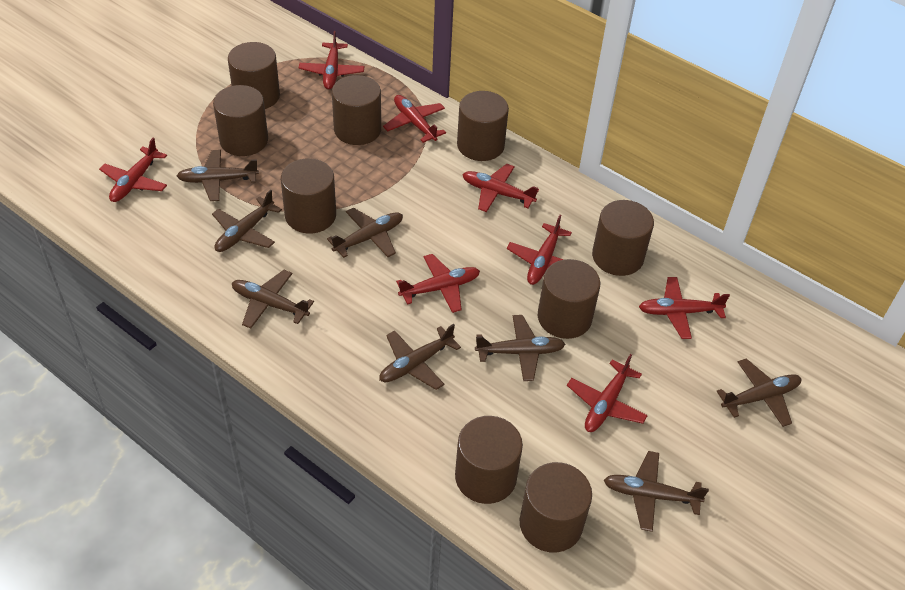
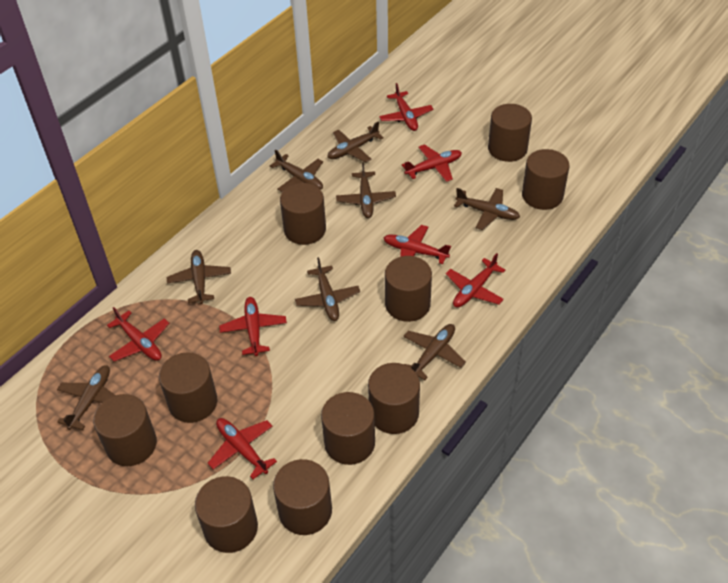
brown cylinder: [213,85,268,156] [228,42,280,109] [281,159,336,234] [332,75,381,145] [455,416,523,504] [457,91,509,161] [520,462,592,553] [538,259,600,339] [592,200,654,276] = 9 -> [93,394,157,466] [159,352,217,423] [195,476,258,553] [273,459,332,535] [280,183,326,245] [321,392,375,465] [368,363,420,434] [385,256,432,322] [488,104,532,162] [522,149,570,210] = 10
red plane: [99,138,167,202] [299,31,364,89] [383,95,446,143] [396,254,480,313] [462,164,539,212] [507,215,572,285] [567,354,648,432] [639,277,730,339] = 8 -> [107,307,169,361] [208,418,277,479] [219,297,287,356] [379,83,433,131] [384,225,451,264] [402,144,462,182] [446,253,505,308] = 7

